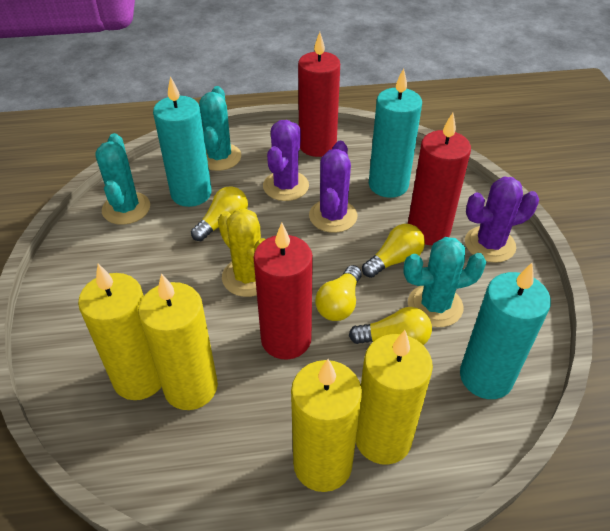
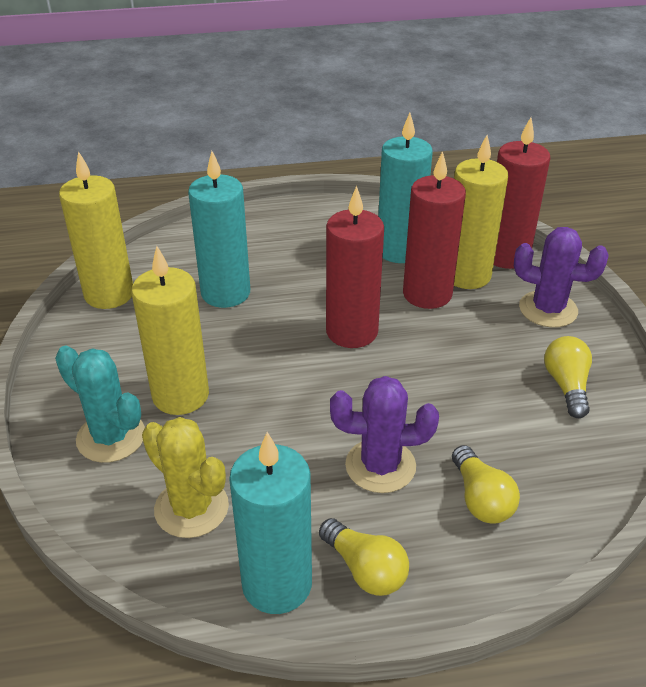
purple cactus: [263,120,309,201] [309,141,357,233] [465,177,539,263] = 3 -> [330,376,439,493] [514,227,609,328] = 2
turquoise cactus: [95,133,150,225] [199,86,241,171] [403,237,486,327] = 3 -> [55,345,145,463] = 1
yellow candle: [78,264,162,400] [138,273,218,410] [291,359,362,492] [356,330,433,465] = 4 -> [59,151,133,309] [131,246,209,415] [454,135,508,289] = 3
yellow light bulb: [191,186,248,241] [315,265,362,321] [349,307,432,345] [362,224,425,278] = 4 -> [319,518,409,596] [452,445,520,524] [544,336,592,418] = 3

